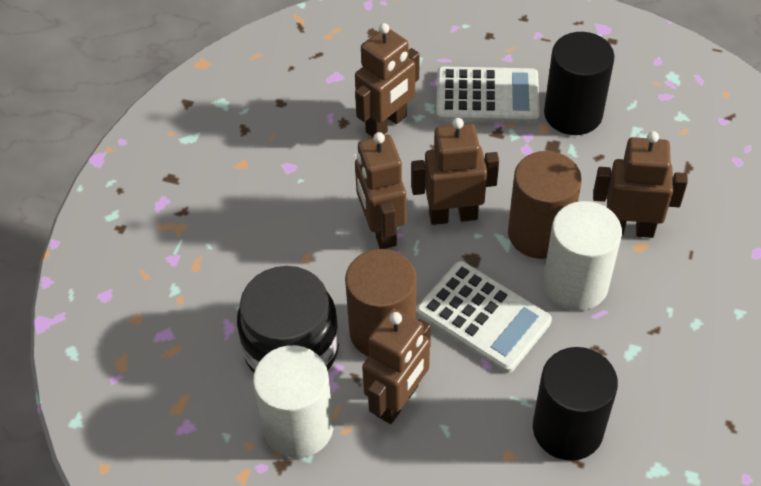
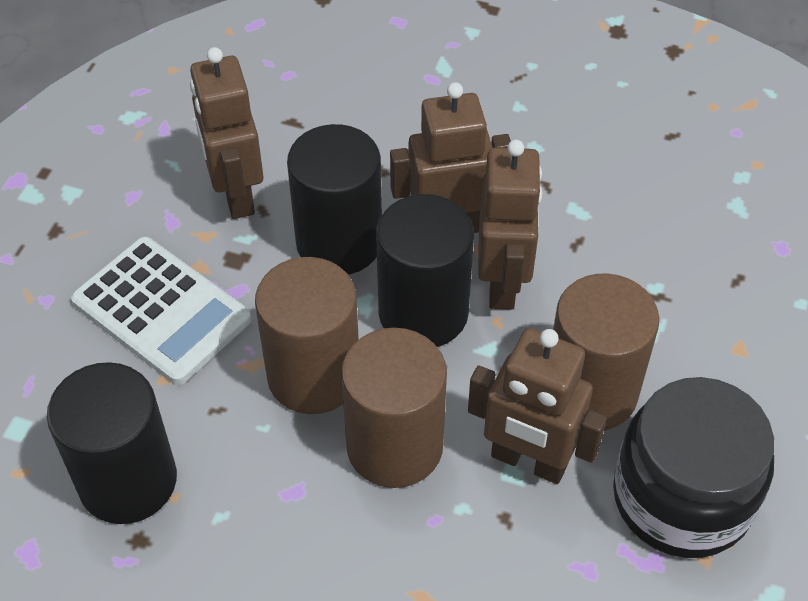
black cylinder: [533,347,618,461] [544,32,615,135] = 2 -> [47,362,177,524] [287,124,382,275] [376,194,474,347] = 3
brown cylinder: [345,249,417,357] [508,151,582,259] = 2 -> [255,257,359,414] [341,328,447,488] [553,273,659,431] = 3
brown robot: [355,23,420,137] [355,132,406,249] [362,308,431,424] [411,118,499,225] [593,131,688,238] = 5 -> [190,47,264,219] [390,82,511,233] [468,328,607,484] [478,140,543,310] = 4
white calculator: [416,261,552,373] [436,66,540,124] = 2 -> [71,237,251,385] = 1
white cylinder: [253,345,334,458] [543,201,622,311] = 2 -> none = 0

